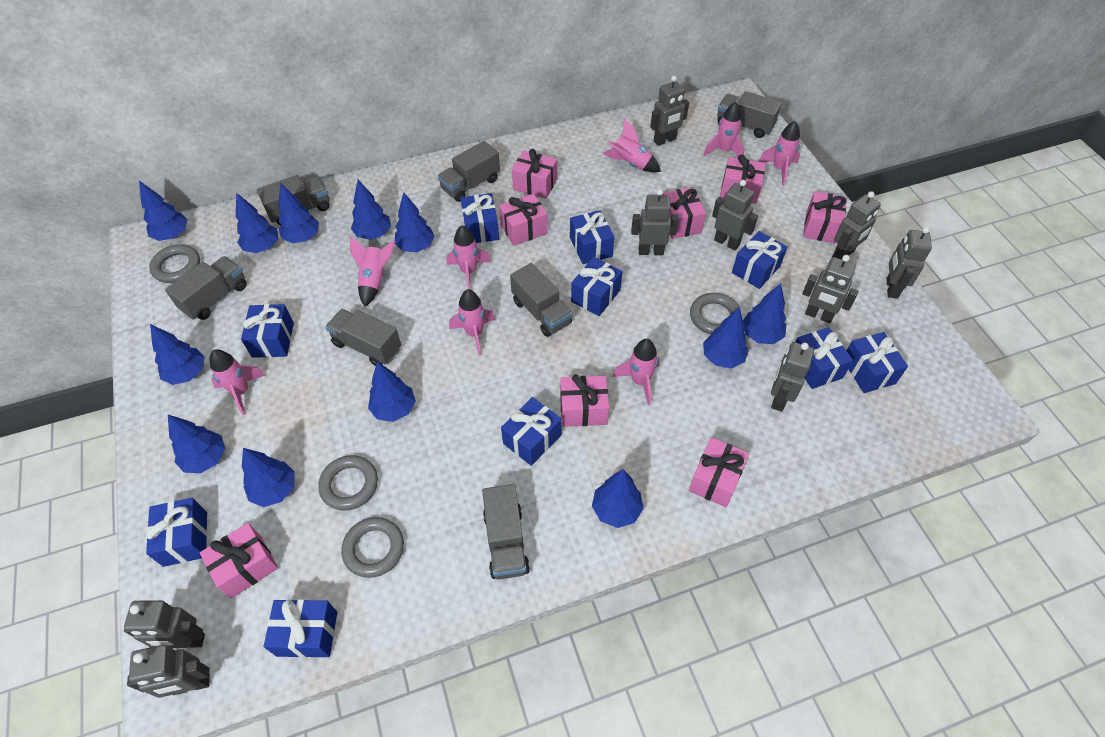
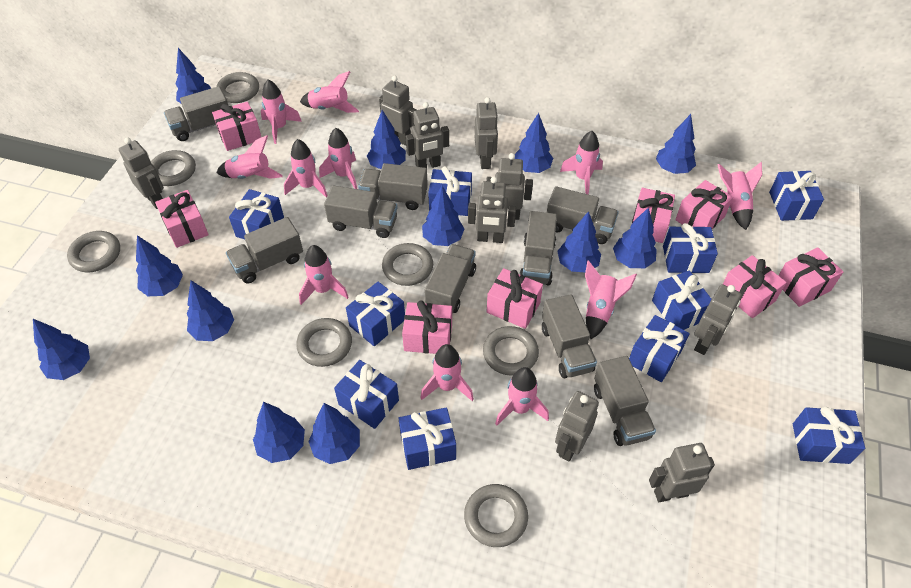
grey ring: [149,244,200,283] [318,455,378,510] [341,517,404,578] [690,293,741,334] = 4 -> [67,231,120,272] [151,150,196,186] [216,72,259,103] [296,318,352,367] [382,243,433,286] [464,484,528,547] [483,326,539,376] = 7
grey truck: [165,256,247,320] [257,175,330,226] [325,309,401,366] [438,141,500,202] [482,484,530,580] [510,263,573,337] [717,91,782,138] = 7 -> [164,86,228,141] [226,217,303,284] [324,185,398,238] [358,163,428,210] [425,244,476,313] [519,211,557,285] [542,294,597,378] [547,186,619,244] [594,356,656,446] = 9
pink rocket: [210,349,265,415] [350,237,395,307] [447,225,491,290] [449,289,495,355] [603,119,661,172] [613,339,660,405] [703,102,744,156] [758,121,800,186] = 8 -> [216,135,283,179] [261,79,302,144] [284,139,328,198] [299,245,348,305] [300,71,359,113] [319,128,357,189] [421,344,474,401] [495,367,549,425] [560,131,603,194] [585,261,637,339] [718,161,762,230] = 11

